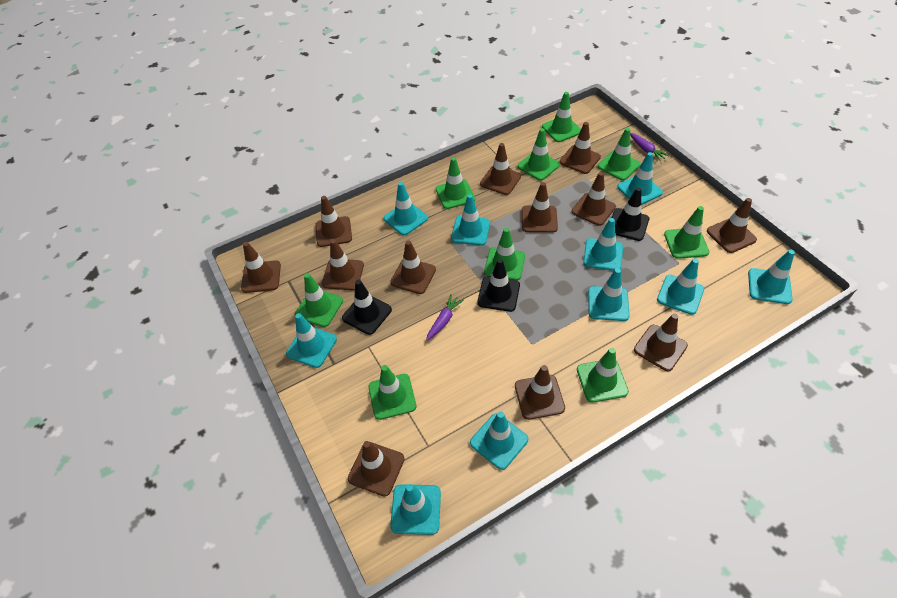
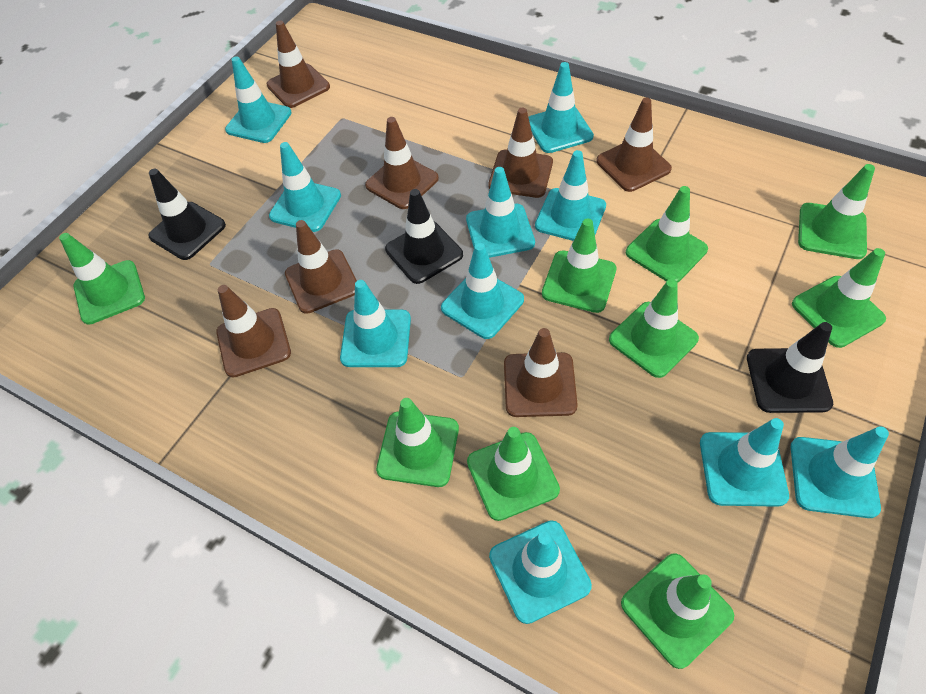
brown traffic cone: [241,242,281,293] [315,196,352,247] [322,239,364,290] [348,441,404,497] [390,240,436,294] [480,143,521,195] [515,365,565,420] [522,182,558,233] [560,122,601,174] [571,172,616,226] [634,314,688,371] [707,198,757,253] = 12 -> [216,285,291,378] [267,21,330,108] [285,220,357,314] [365,117,439,209] [488,108,553,198] [504,328,578,417] [596,98,672,192] = 7
purple carrot: [426,294,464,341] [630,133,669,161] = 2 -> none = 0

